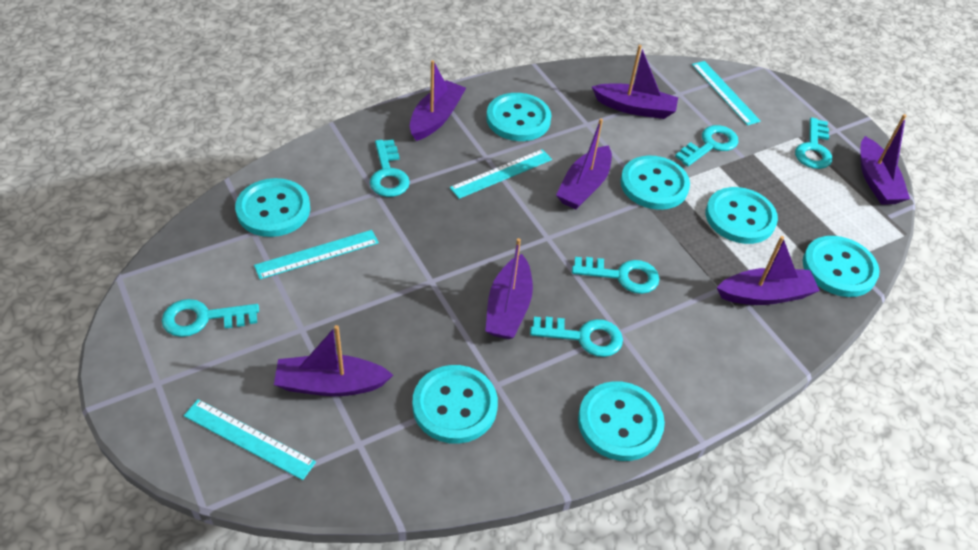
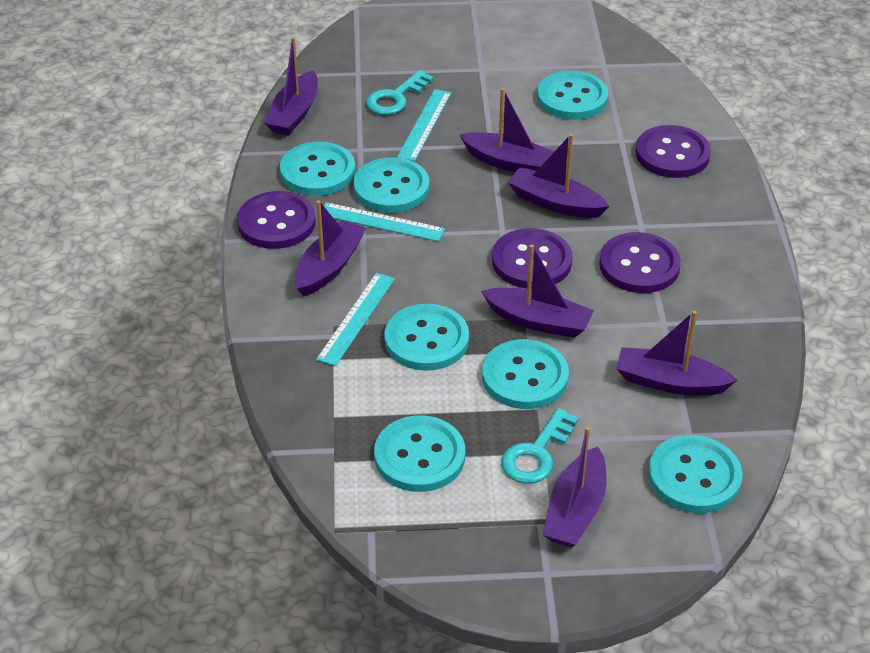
purple button: none = 0 -> [237,191,316,249] [492,228,572,289] [599,232,681,293] [636,125,711,178] = 4
turquoise key: [162,299,259,337] [370,140,410,197] [530,317,623,357] [572,257,659,294] [675,125,738,166] [795,117,832,169] = 6 -> [366,70,434,115] [501,408,578,484] = 2
turquoise ruler: [184,399,316,480] [254,230,379,279] [450,149,552,199] [692,61,761,125] = 4 -> [316,273,395,366] [324,202,445,242] [397,89,451,162] = 3

